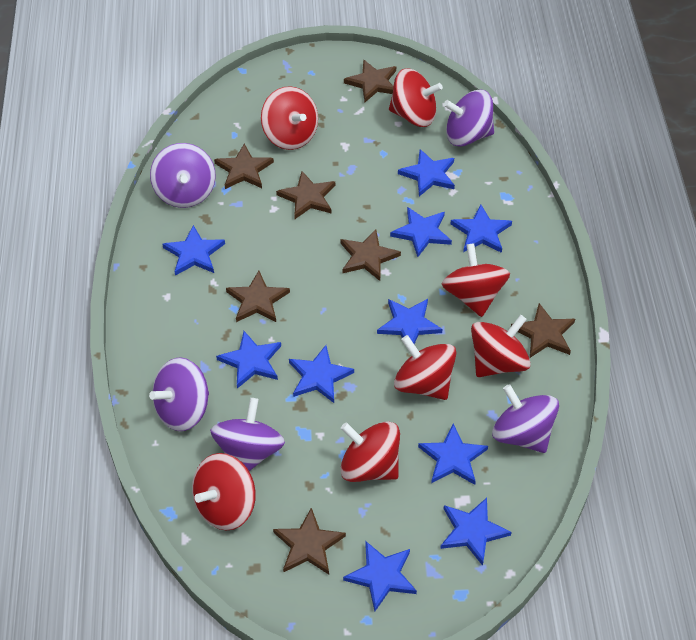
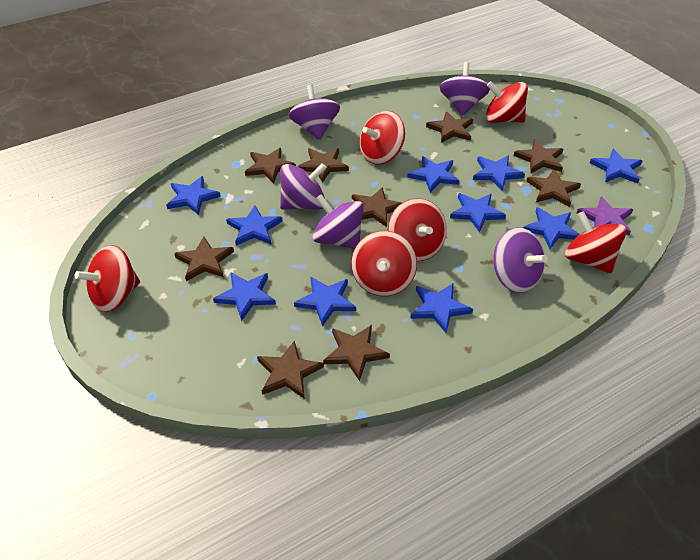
brown star: [214,144,274,189] [226,271,290,322] [273,508,346,574] [276,171,335,219] [341,229,401,281] [344,60,396,102] [511,303,575,358] = 7 -> [174,237,234,281] [245,148,296,183] [257,341,324,399] [297,148,349,183] [323,325,390,381] [352,187,402,227] [426,111,473,143] [514,139,563,173] [526,169,581,207] = 9
purple star: none = 0 -> [577,196,633,236] = 1
red spinning top: [192,453,256,531] [261,86,318,150] [340,421,400,482] [389,68,443,127] [394,335,457,400] [441,243,510,317] [471,315,531,377] = 7 -> [75,245,140,312] [351,231,417,296] [360,111,405,164] [388,198,447,261] [486,81,528,123] [565,211,627,273] = 6

